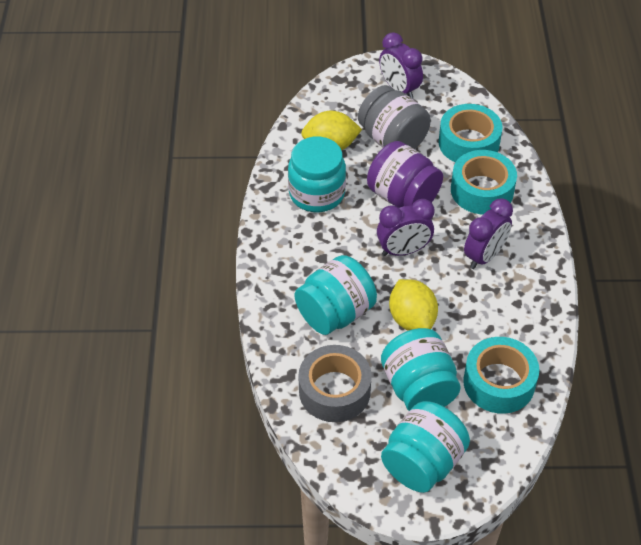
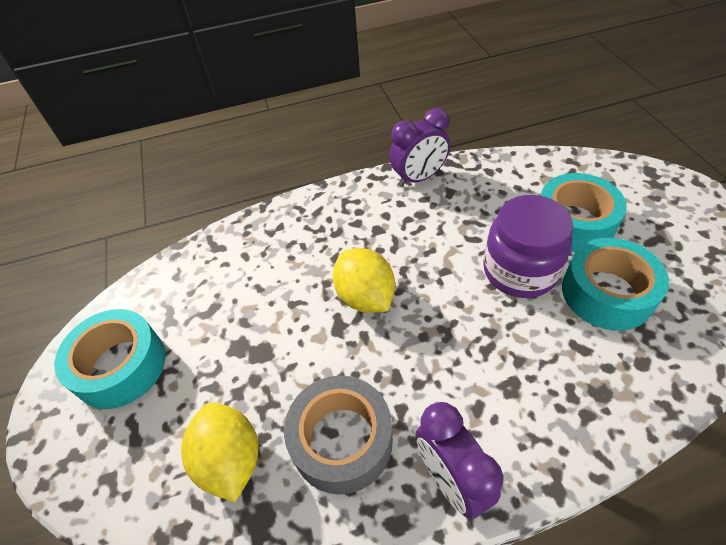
grey jar: [358,85,431,149] = 1 -> none = 0
purple clock: [377,199,435,256] [379,32,423,99] [464,198,513,269] = 3 -> [389,108,450,187] [416,402,503,519] = 2
turquoise jar: [288,137,346,212] [295,255,377,335] [381,328,461,411] [381,401,470,493] = 4 -> none = 0

